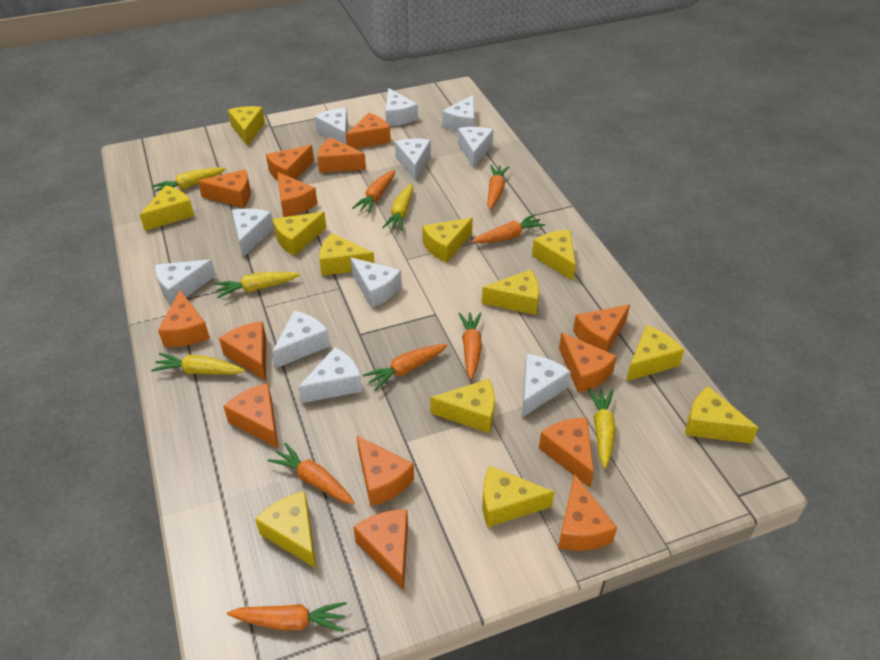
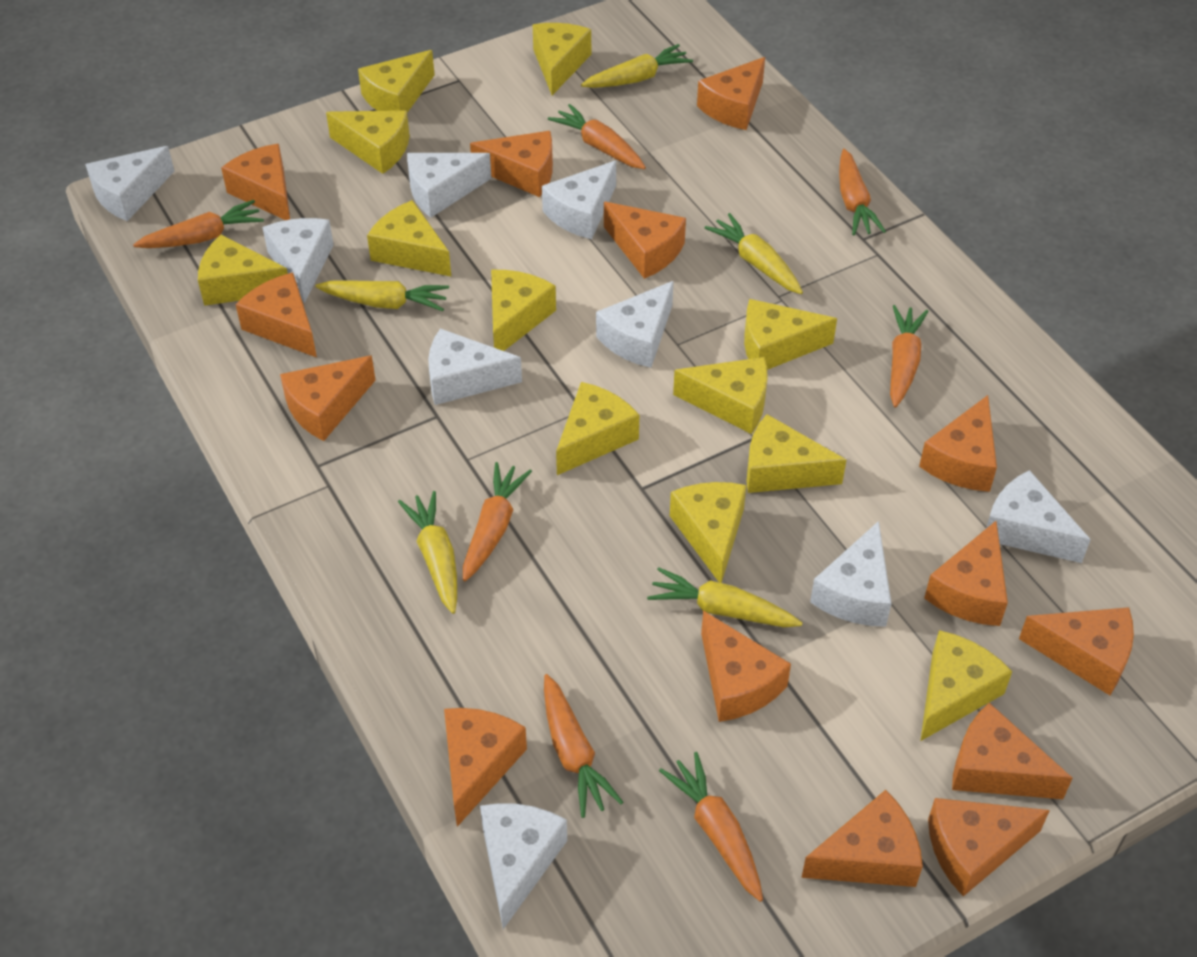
white cheese: [155,260,216,304] [232,208,274,257] [272,311,330,368] [298,347,362,403] [314,108,348,145] [350,258,402,308] [385,88,418,126] [395,139,431,181] [442,95,474,132] [458,127,493,168] [522,354,571,417] = 11 -> [85,146,174,221] [262,218,334,303] [407,153,492,218] [428,328,522,405] [480,803,567,929] [542,161,616,239] [596,281,674,368] [810,521,892,627] [986,470,1091,563] = 9

